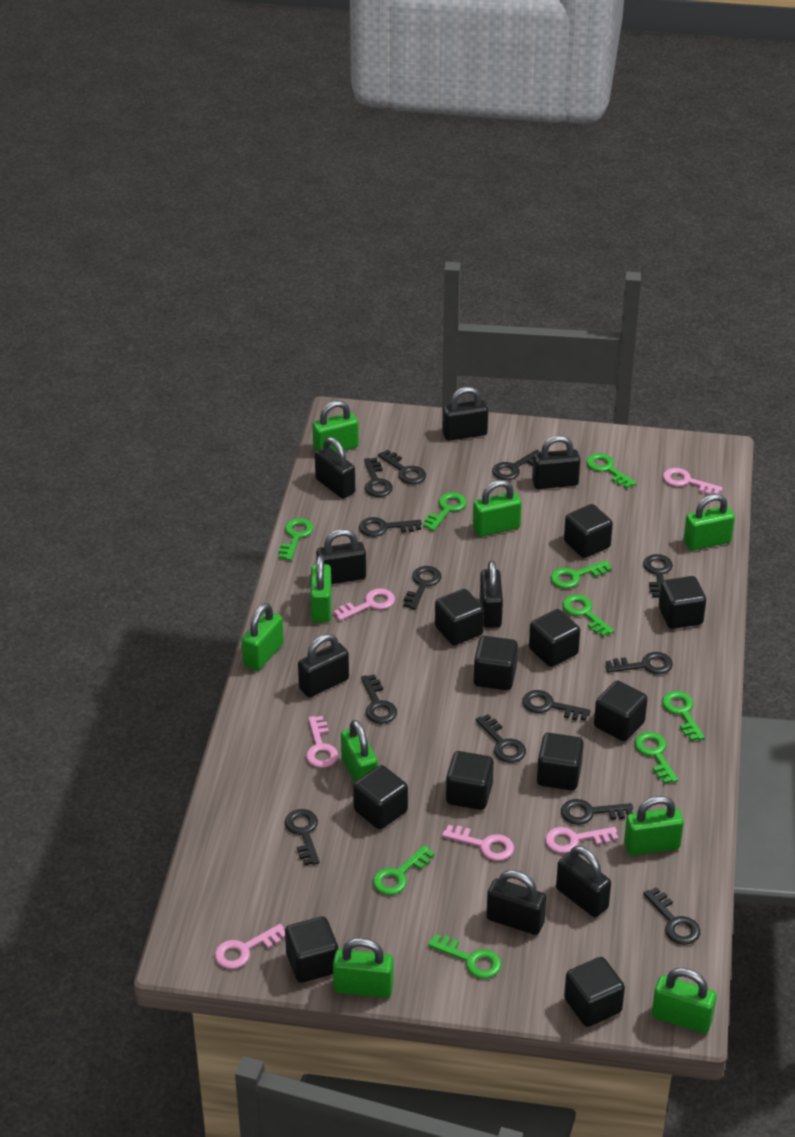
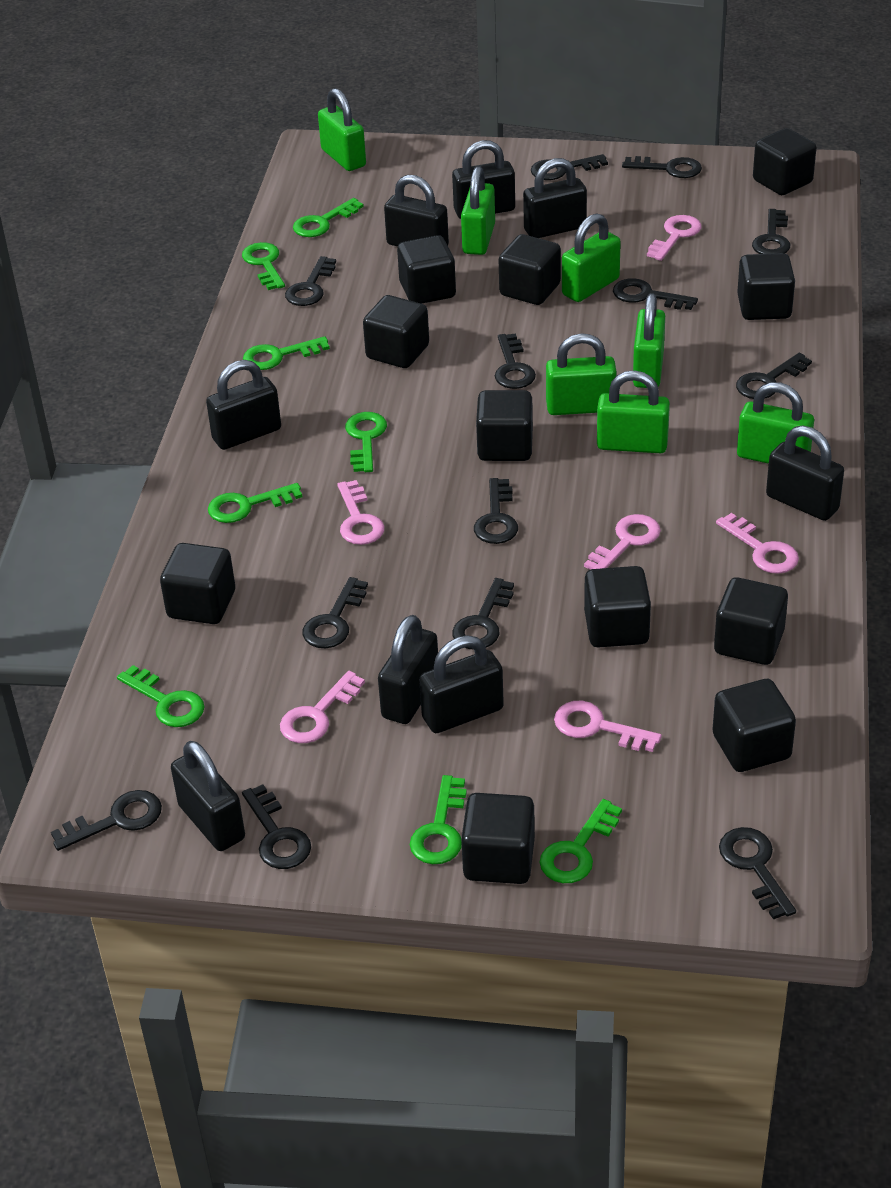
green key: [279,518,313,561] [373,845,434,895] [423,492,467,531] [428,934,502,979] [551,560,612,588] [563,595,614,637] [586,453,636,489] [634,732,678,784] [662,691,705,741] = 9 -> [117,665,204,727] [208,483,302,523] [242,242,285,290] [243,336,330,370] [293,198,364,237] [345,412,387,472] [410,775,467,864] [539,799,622,883] = 8
green padlock: [241,603,284,671] [310,555,332,622] [312,401,359,453] [333,938,394,998] [341,720,378,783] [473,480,522,537] [624,796,684,856] [652,968,717,1034] [684,494,735,551] = 9 -> [318,88,366,171] [461,166,495,255] [546,333,617,415] [562,213,621,302] [597,370,670,453] [633,293,665,388] [737,382,814,464] = 7

